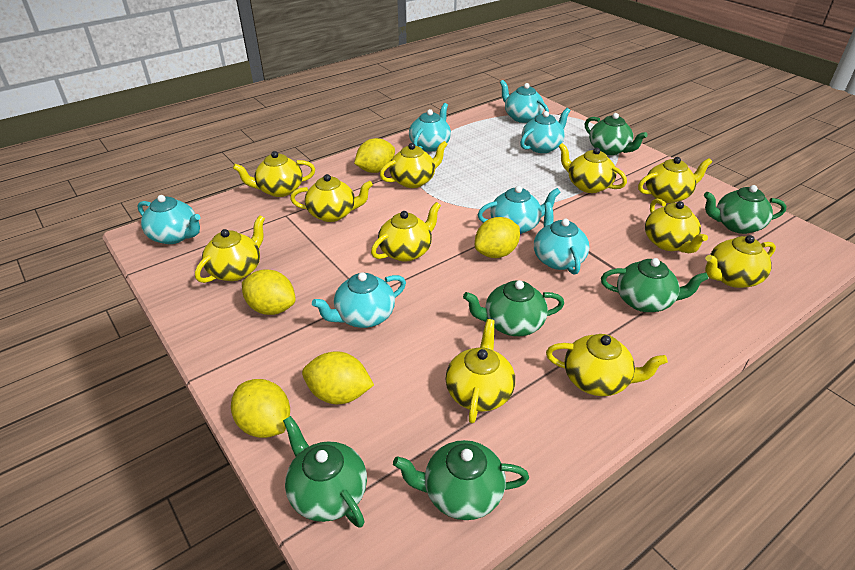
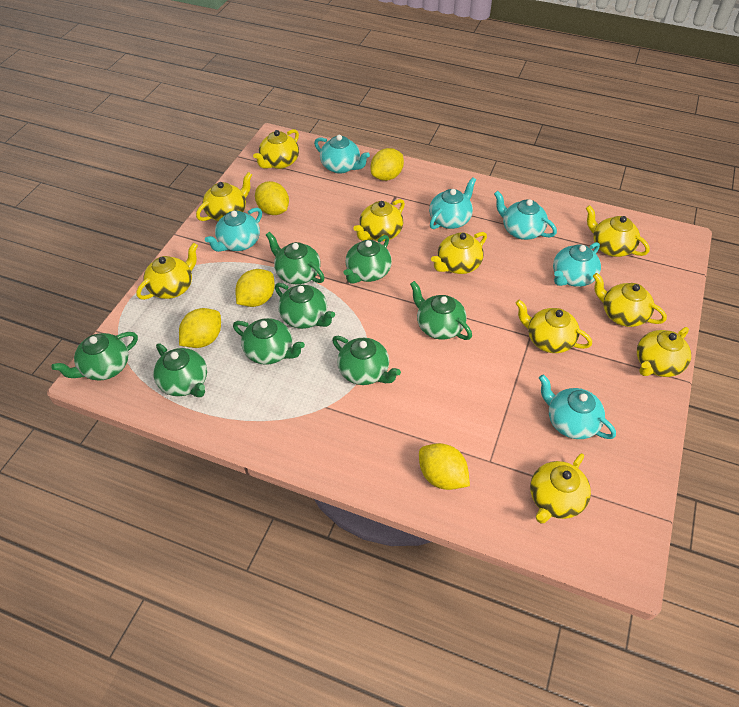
green teapot: [283,416,367,528] [393,440,529,520] [463,280,564,336] [585,113,648,155] [601,258,709,312] [704,185,787,234] = 6 -> [51,332,138,381] [153,343,207,397] [233,318,305,365] [266,232,325,284] [275,283,335,329] [332,336,401,385] [343,235,392,284] [410,281,472,340] = 8
turquoise teapot: [138,195,201,244] [312,272,406,328] [409,103,451,152] [478,186,561,234] [500,80,549,123] [520,108,570,153] [534,202,589,275] = 7 -> [205,208,262,252] [314,135,370,174] [429,177,476,229] [494,191,557,240] [539,374,616,439] [553,242,601,287] = 6
yellow teapot: [195,215,265,283] [233,151,315,197] [290,174,373,222] [371,202,441,262] [380,141,448,188] [445,319,515,424] [546,334,668,396] [558,143,627,193] [638,157,712,203] [645,199,708,253] [705,235,776,288] = 11 -> [136,243,198,300] [196,172,252,221] [253,129,299,169] [353,199,405,241] [431,232,487,274] [516,300,592,353] [530,453,591,523] [586,205,650,257] [593,273,667,327] [637,327,691,377] = 10

